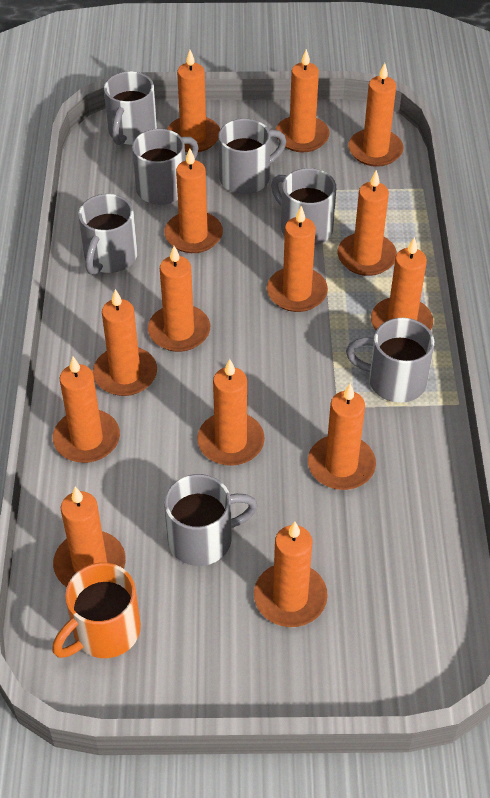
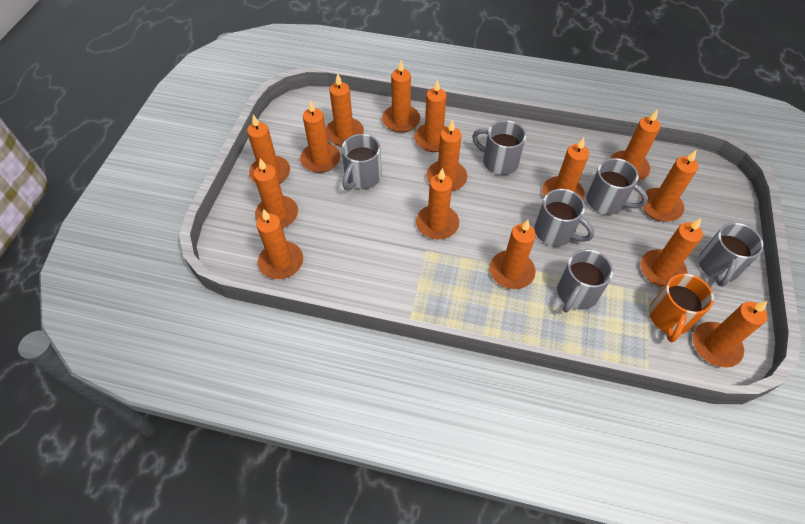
grey mug: [78,194,138,275] [104,71,157,145] [132,129,199,205] [164,474,258,566] [218,119,286,194] [271,168,336,245] [346,318,434,403] = 7 -> [342,134,382,190] [472,120,526,175] [535,189,594,246] [557,249,613,313] [586,158,648,215] [698,223,764,287] = 6
orange candle: [53,357,120,463] [53,487,126,587] [93,289,157,396] [148,246,210,352] [164,148,223,253] [167,50,220,152] [197,359,265,466] [254,522,328,627] [267,206,328,312] [276,49,330,152] [308,384,376,490] [338,170,397,276] [348,63,404,167] [371,237,433,331] = 14 -> [247,115,290,184] [253,158,298,228] [256,209,303,279] [300,100,340,173] [326,73,364,146] [382,60,420,133] [414,79,447,152] [416,168,459,239] [426,119,467,191] [490,220,536,289] [542,137,589,200] [610,109,661,181] [641,150,698,222] [641,218,703,287] [693,301,767,367] = 15

